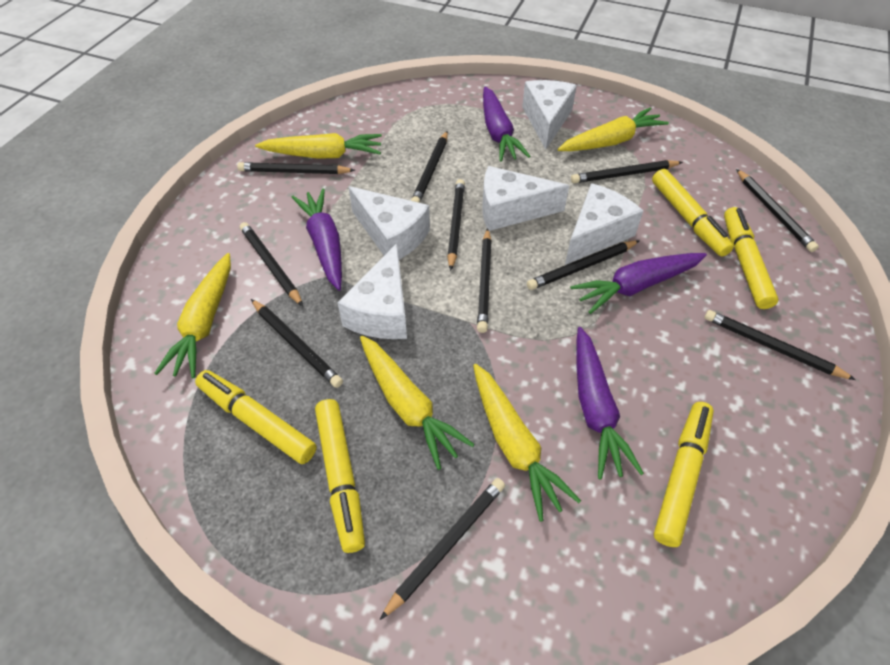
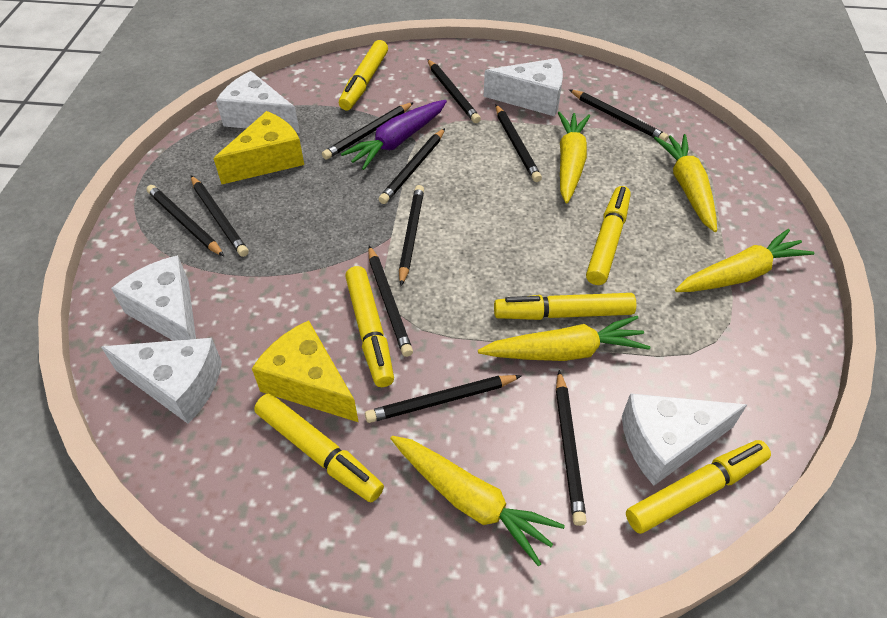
purple carrot: [292,189,342,291] [483,86,530,162] [570,253,707,314] [576,327,644,480] = 4 -> [341,100,447,170] = 1
yellow cheese: none = 0 -> [213,111,304,184] [252,320,358,422] = 2
yellow marker: [195,370,317,464] [315,399,365,553] [652,169,734,257] [654,402,714,547] [724,207,779,309] = 5 -> [254,394,384,502] [339,40,388,110] [345,266,394,387] [494,293,637,320] [586,186,631,285] [626,440,771,534] = 6

